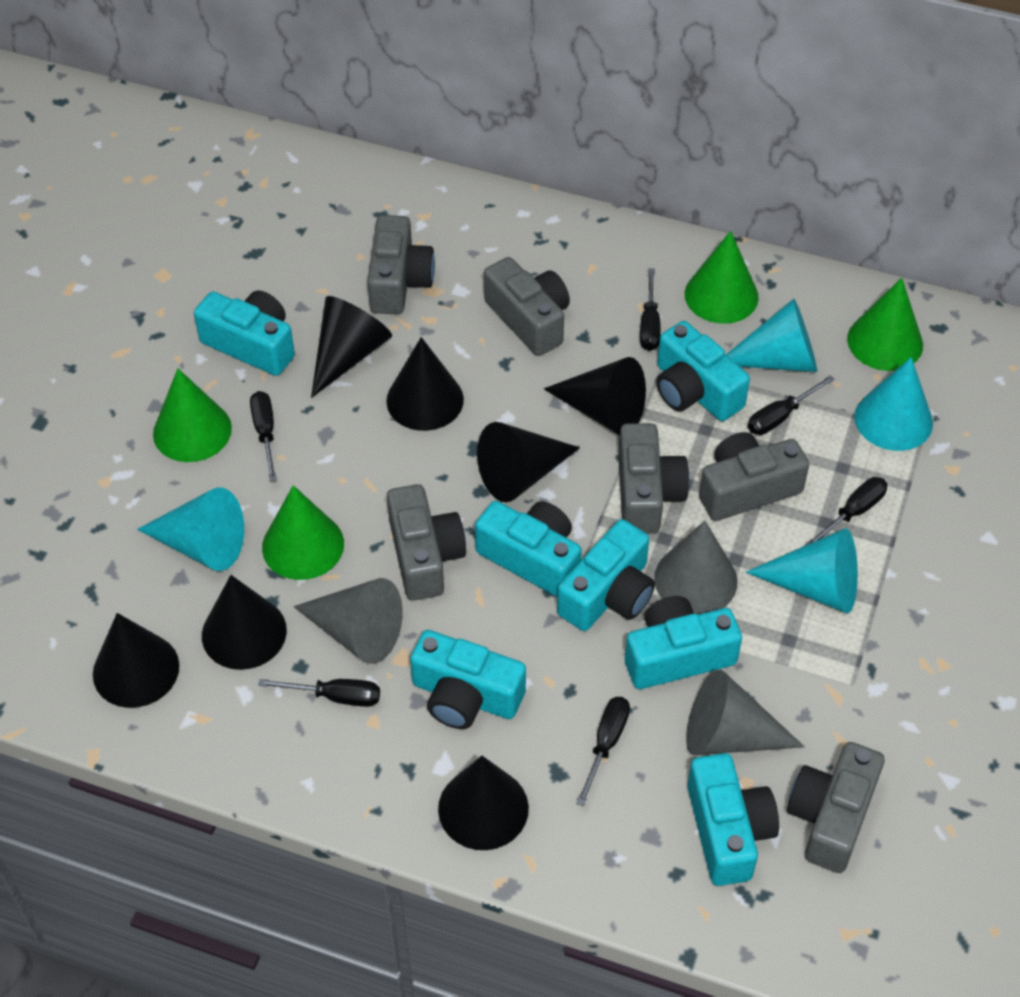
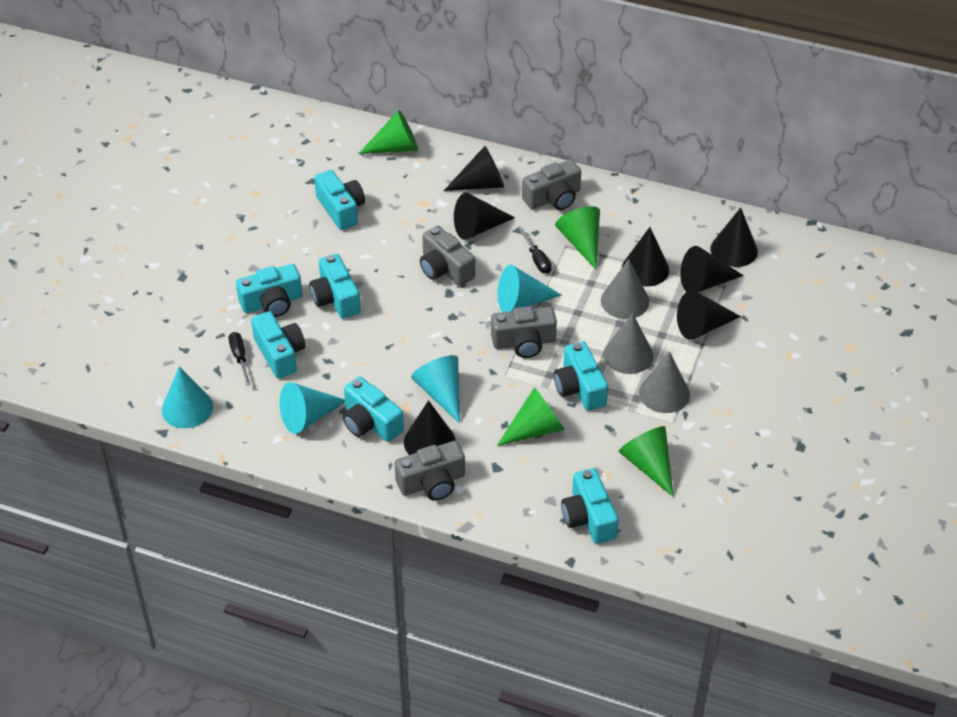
black screwdriver: [250,391,277,481] [258,679,380,707] [576,697,630,806] [640,268,661,351] [748,375,835,435] [805,477,888,545] = 6 -> [228,332,251,386] [518,227,552,274] = 2
grey camera: [367,215,435,314] [387,484,466,601] [484,257,570,356] [618,423,689,534] [699,432,809,521] [787,742,885,873] = 6 -> [395,441,465,501] [420,226,475,286] [491,306,557,358] [522,159,581,210] = 4

